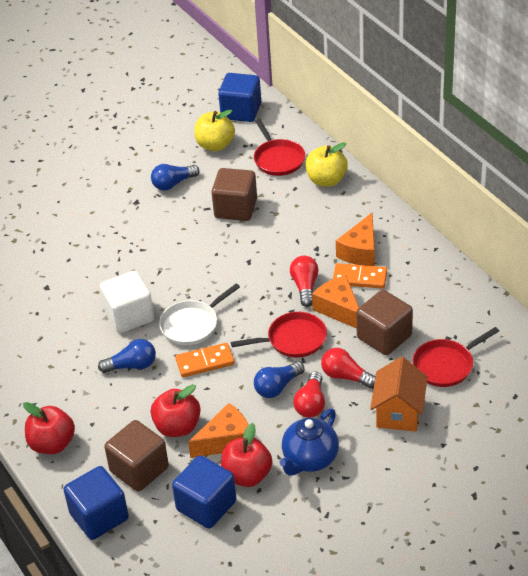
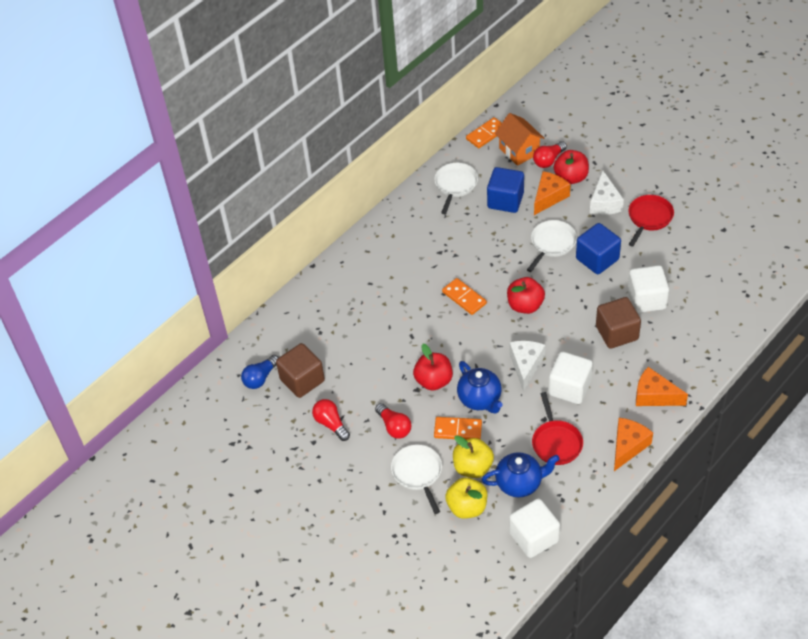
blue cube: [63,466,129,540] [172,455,236,529] [218,73,261,122] = 3 -> [487,167,524,213] [576,223,621,274] = 2
blue light bulb: [98,339,156,373] [151,164,200,191] [254,361,304,398] = 3 -> [241,355,279,389] = 1
blue teapot: [280,409,339,476] = 1 -> [457,361,502,413] [482,452,560,497] = 2
brown cube: [104,420,169,492] [211,168,257,221] [356,290,413,355] = 3 -> [276,343,325,398] [596,297,641,349] = 2
orange domino: [175,343,235,377] [333,263,387,289] = 2 -> [434,417,482,440] [442,278,487,315] [466,117,502,148] = 3
red pan: [231,312,327,358] [254,119,305,176] [412,327,499,387] = 3 -> [532,392,583,465] [629,195,674,246] = 2
white cheese: none = 0 -> [509,341,545,392] [590,171,624,215] = 2
white cube: [100,271,154,333] = 1 -> [509,499,560,558] [548,352,593,404] [627,265,669,313] = 3
white pan: [159,283,240,345] = 1 -> [391,444,442,514] [434,163,478,214] [527,220,577,272] = 3

